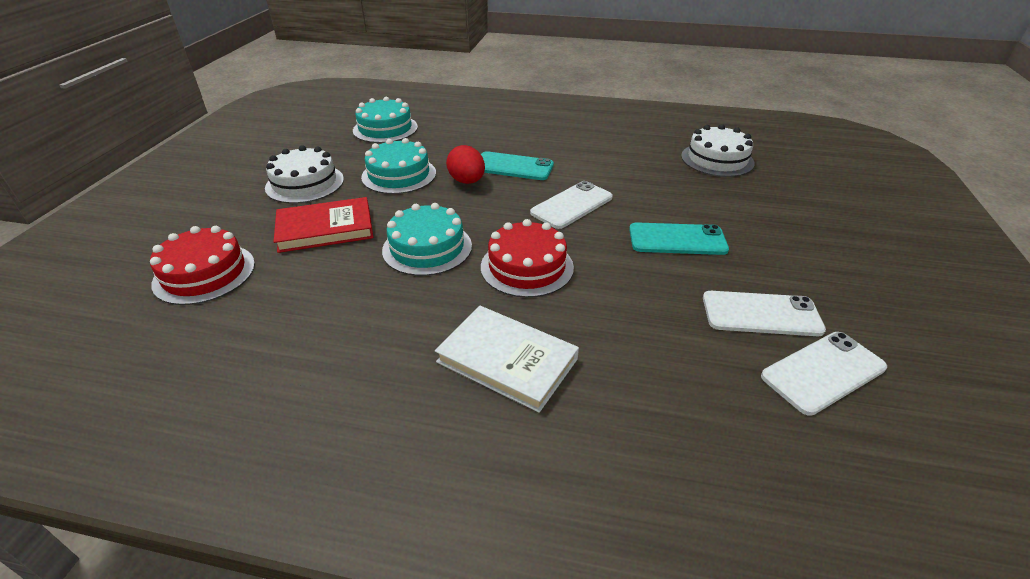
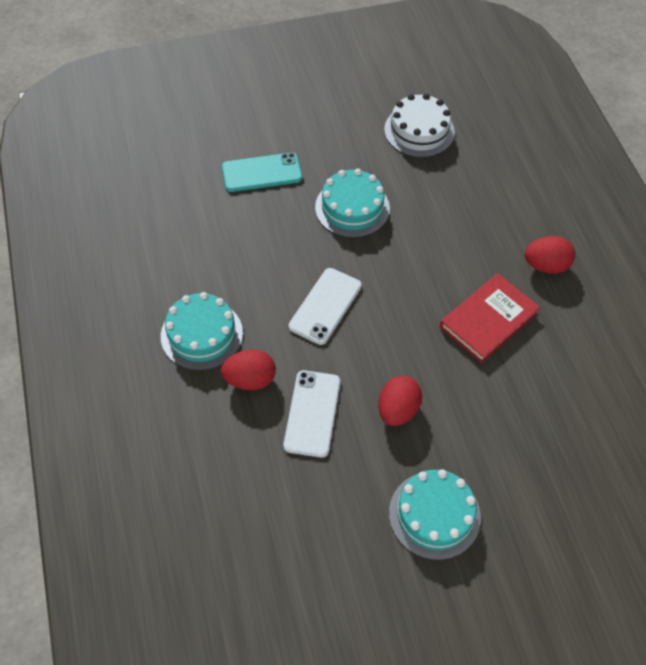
red cake: [150,226,255,305] [481,219,574,298] = 2 -> none = 0
red egg: [446,145,485,184] = 1 -> [221,350,276,390] [378,376,422,426] [525,236,575,274] = 3
turquoise phone: [481,151,554,180] [629,222,729,255] = 2 -> [222,152,302,192] = 1
white book: [435,305,579,413] = 1 -> none = 0
white cake: [265,145,344,204] [681,124,755,177] = 2 -> [384,93,455,157] = 1
white phone: [530,181,613,229] [703,291,826,336] [761,332,887,416] = 3 -> [283,370,340,458] [289,268,362,345] = 2

